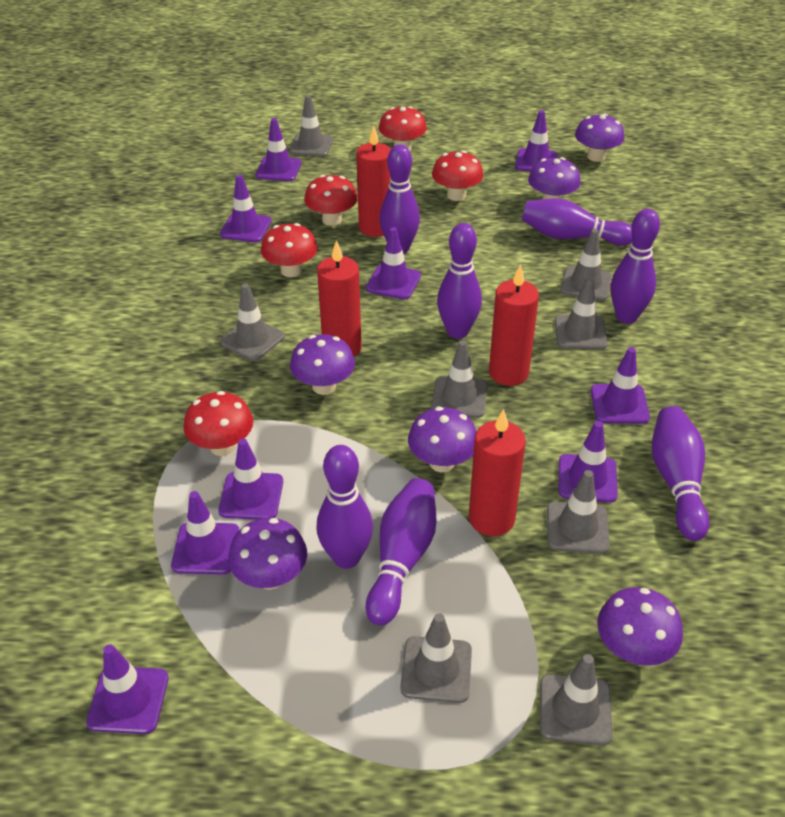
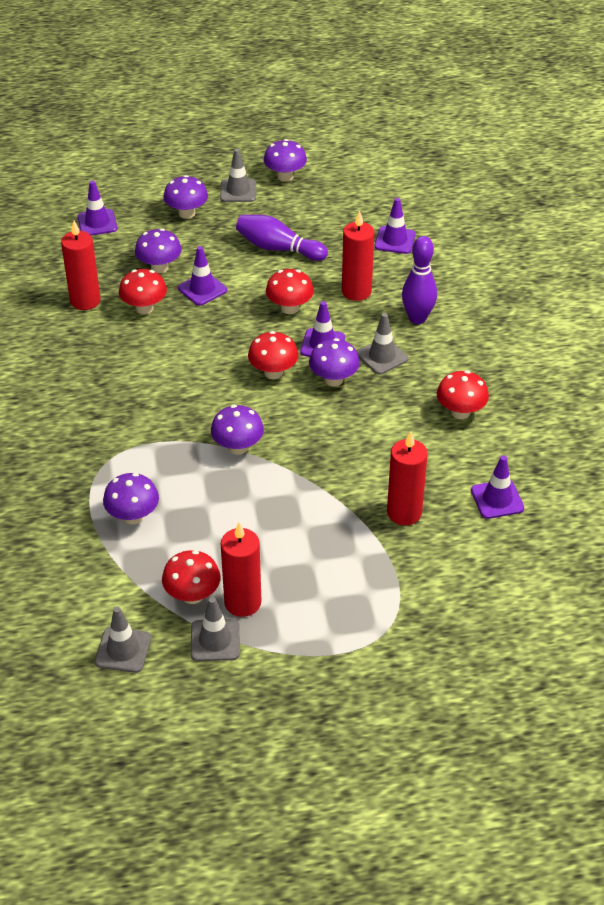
grey traffic cone: [220,284,285,361] [289,95,333,157] [400,613,472,703] [431,340,488,418] [540,654,613,745] [547,470,610,554] [555,277,608,350] [560,229,612,301] = 8 -> [95,607,151,673] [191,597,240,661] [220,149,256,202] [357,313,408,375] = 4
purple bowling pin: [317,445,373,569] [366,478,436,626] [380,144,420,254] [437,223,482,339] [522,198,632,246] [611,209,660,324] [652,406,710,541] = 7 -> [236,215,328,261] [402,236,437,324] = 2
purple traffic cone: [86,644,169,734] [171,491,240,575] [218,439,283,520] [220,175,272,242] [255,118,301,181] [366,227,421,300] [515,110,558,172] [559,421,618,503] [591,347,650,424] = 9 -> [77,180,118,236] [178,246,227,306] [300,301,345,357] [374,198,416,254] [471,456,524,519] = 5

